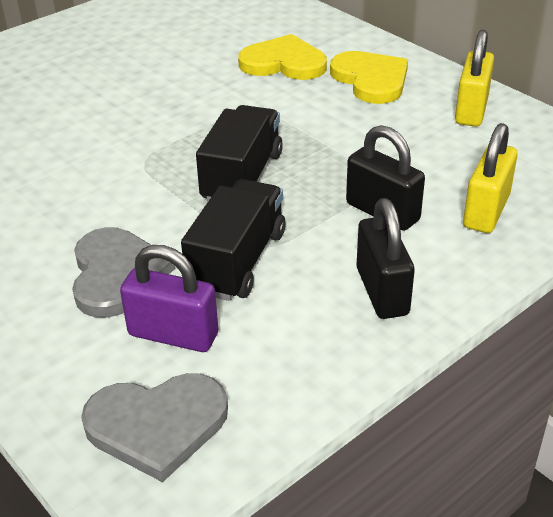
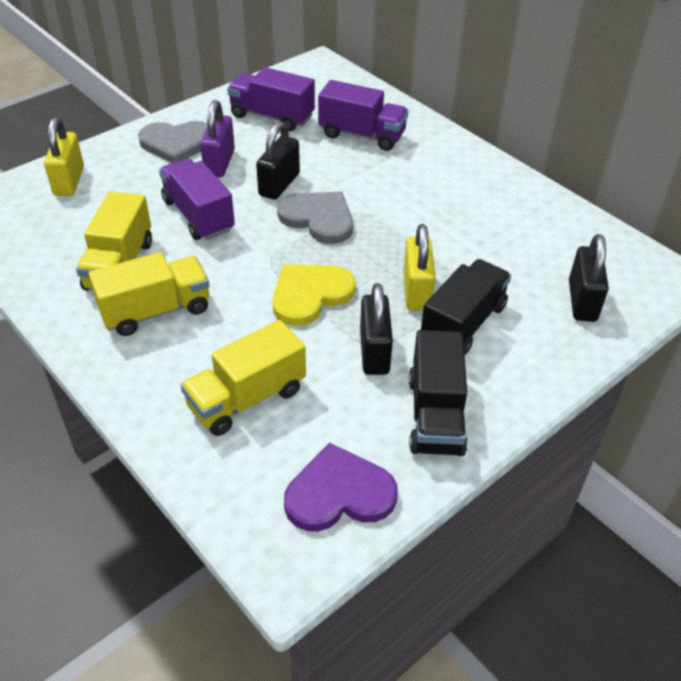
black padlock: [346,125,425,231] [357,198,415,319] = 2 -> [256,121,300,200] [360,283,393,375] [569,234,609,322] = 3
purple heart: none = 0 -> [284,443,398,531] = 1
purple truck: none = 0 -> [159,158,235,240] [227,67,315,131] [318,80,409,151] = 3
yellow heart: [238,34,327,80] [330,51,408,104] = 2 -> [273,264,356,326] = 1
yellow truck: none = 0 -> [76,191,152,291] [89,252,210,336] [181,320,306,436] = 3

